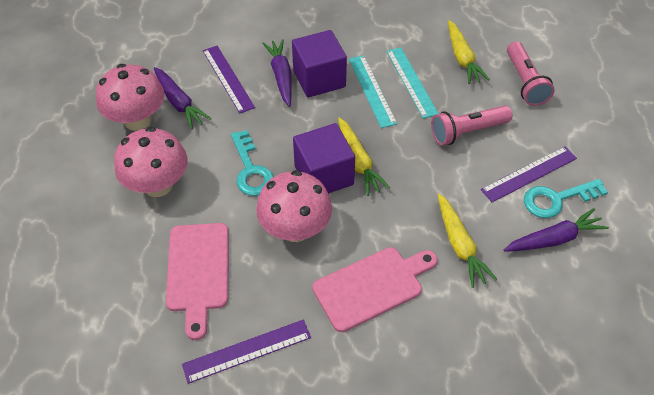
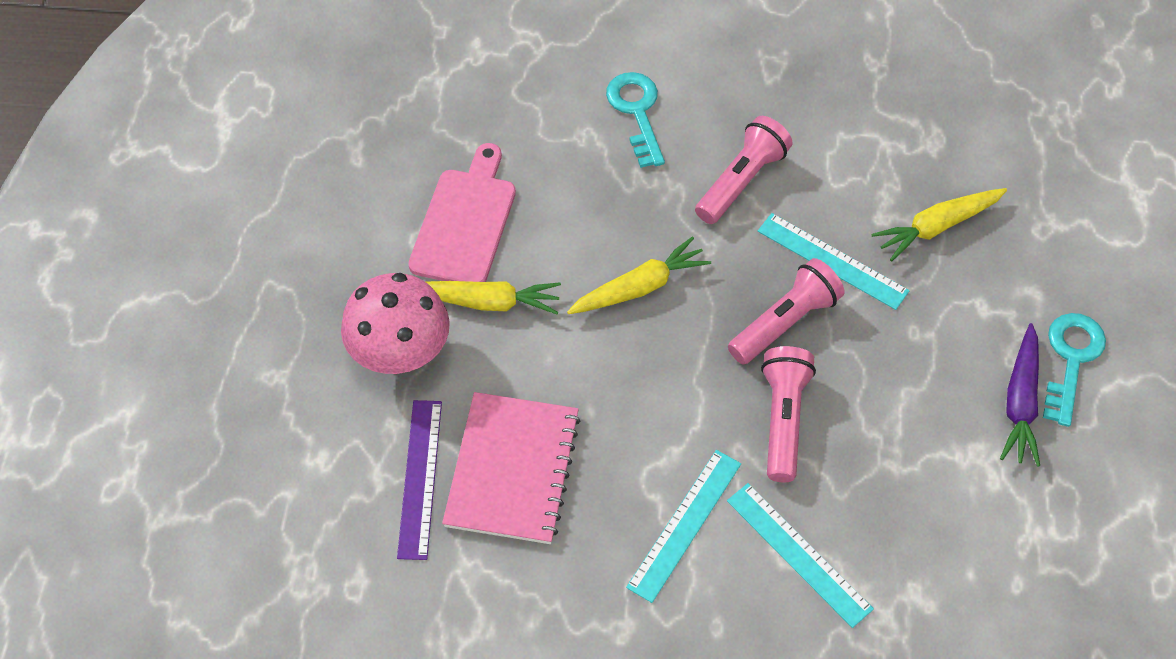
pink cutting board: [166,223,229,340] [312,247,438,332] = 2 -> [408,143,516,282] = 1
pink flashlight: [431,105,512,145] [507,42,555,106] = 2 -> [695,116,792,224] [728,258,845,364] [761,346,816,482] = 3
pink mushroom: [96,64,164,131] [114,127,188,197] [256,170,332,242] = 3 -> [341,273,450,374] = 1
pink notebook: none = 0 -> [442,392,581,544] = 1
purple carrot: [154,67,212,130] [262,39,292,107] [504,208,609,251] = 3 -> [1000,323,1040,467] = 1
purple cube: [292,30,347,97] [293,123,355,194] = 2 -> none = 0
purple ruler: [182,320,311,384] [203,46,255,113] [481,146,577,202] = 3 -> [397,400,442,560] = 1
turquoise ruler: [349,55,397,128] [386,48,439,119] = 2 -> [626,450,741,603] [727,483,874,628] [758,213,910,310] = 3

